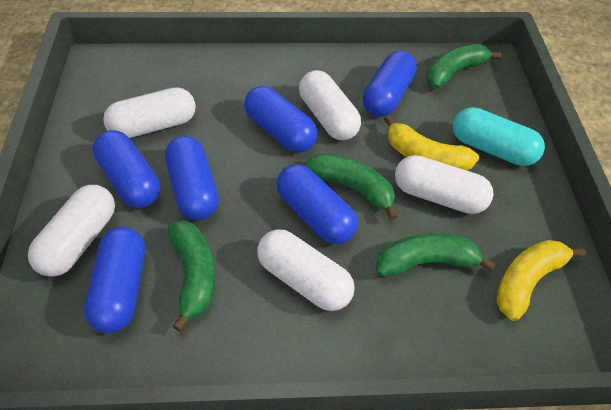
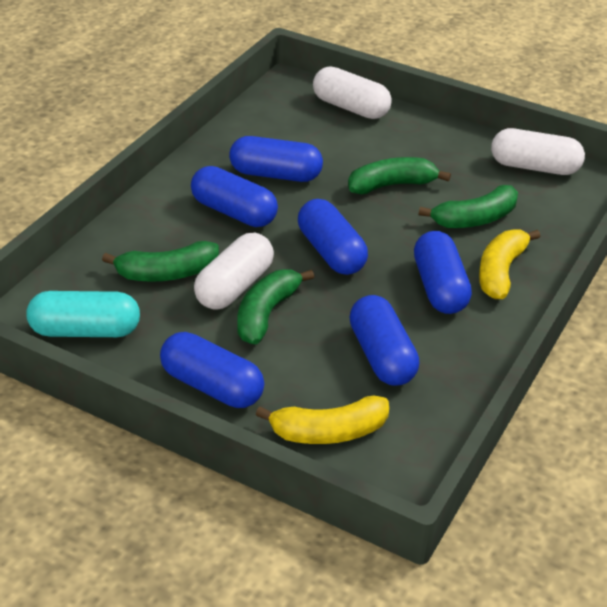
white capsule: [28,185,115,277] [103,87,196,138] [257,229,355,311] [299,70,361,140] [395,155,494,214] = 5 -> [194,233,274,309] [313,66,392,119] [491,128,585,175] = 3

